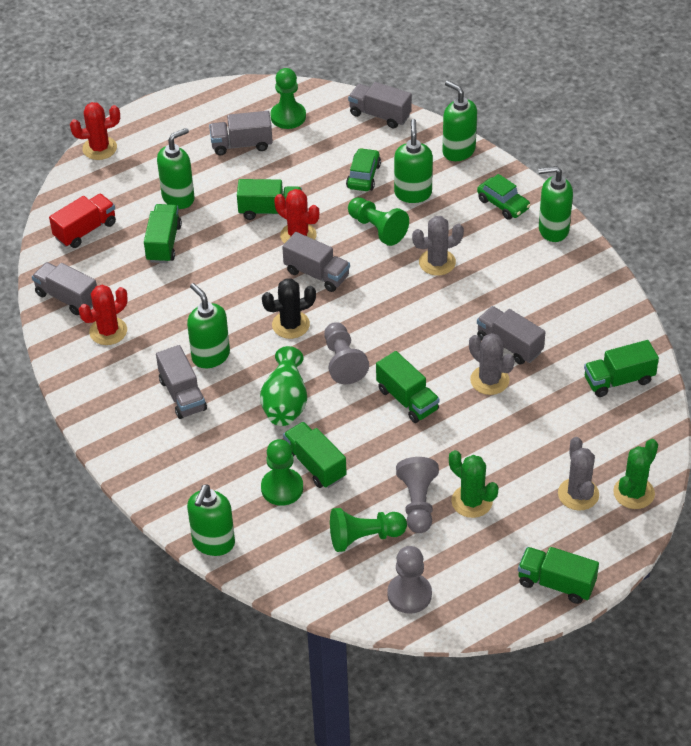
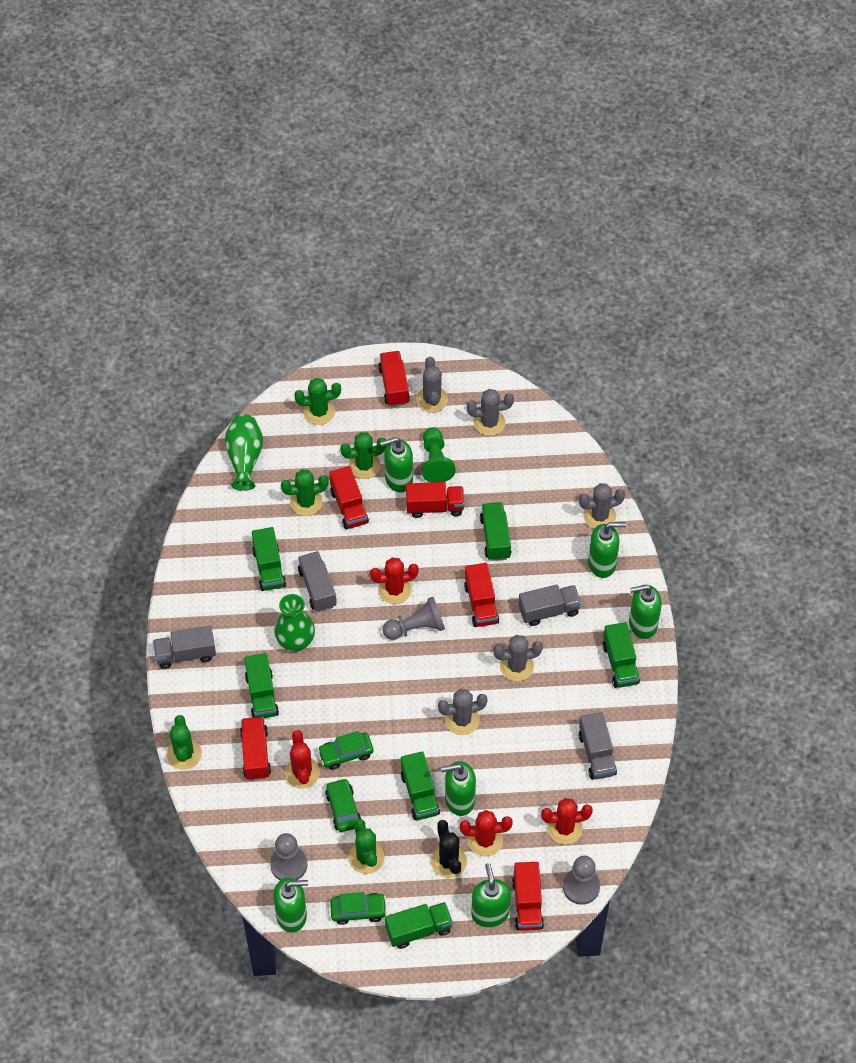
green cactus: [449,450,499,518] [613,439,658,509] = 2 -> [167,715,202,770] [281,469,329,516] [294,378,341,425] [340,432,386,479] [349,819,385,874] = 5
green car: [346,148,381,191] [477,174,531,219] = 2 -> [317,731,374,770] [325,778,361,832] [330,892,387,925] = 3
green pawn: [261,439,303,506] [270,68,306,129] [330,508,407,552] [348,197,409,246] = 4 -> [422,427,456,482] = 1
green vase: [260,346,307,426] = 1 -> [225,414,263,491] [274,594,315,652] = 2
grey cactus: [412,216,464,276] [469,333,515,395] [558,437,599,511] = 3 -> [416,357,448,413] [438,689,488,735] [467,389,514,436] [493,635,543,681] [579,483,625,529] = 5
grey truck: [32,262,97,315] [156,345,207,419] [209,111,273,155] [282,232,350,292] [348,82,412,128] [477,306,545,364] = 6 -> [153,626,216,669] [298,551,337,612] [518,585,581,626] [578,712,617,780] = 4
red cactus: [70,102,120,160] [79,285,128,345] [274,189,319,244] = 3 -> [285,730,320,788] [370,557,419,604] [460,810,513,857] [541,798,593,844] = 4
red truck: [49,194,116,248] = 1 -> [240,717,271,780] [329,466,369,530] [378,351,410,407] [406,482,465,518] [464,563,499,627] [512,862,544,931] = 6

